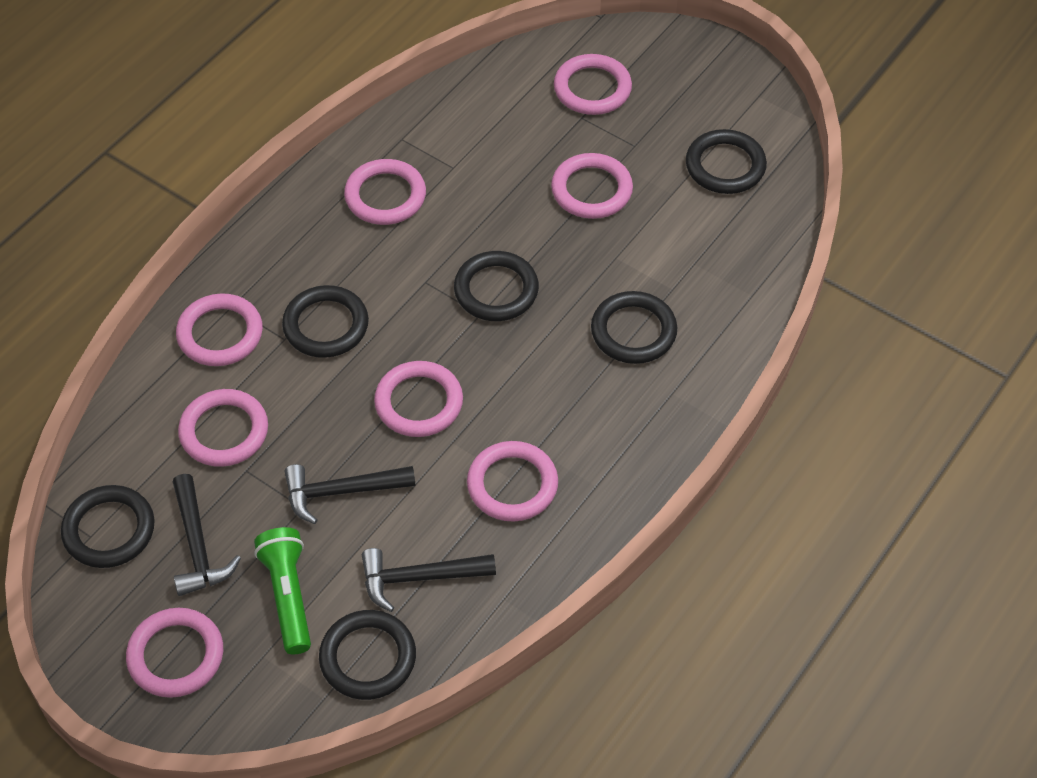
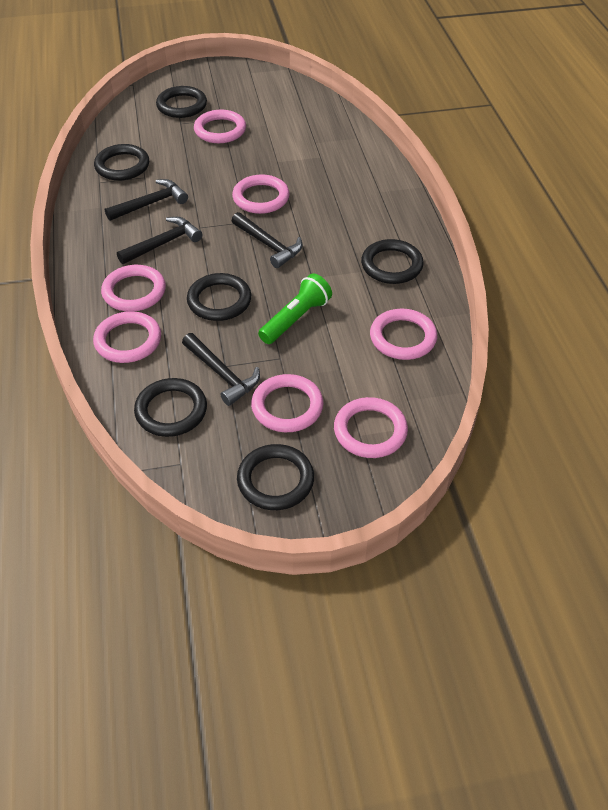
black hammer: [173,474,241,596] [285,464,416,524] [362,548,496,612] = 3 -> [105,179,188,221] [117,217,202,264] [182,333,260,406] [232,212,302,268] = 4
pink ring: [126,608,223,698] [176,293,263,366] [178,389,268,467] [344,159,426,225] [374,361,463,437] [467,441,558,521] [551,153,633,219] [554,54,632,115] = 8 -> [93,311,161,363] [101,265,166,311] [194,110,246,143] [232,174,290,214] [251,374,324,432] [334,397,408,458] [370,309,437,360] = 7

